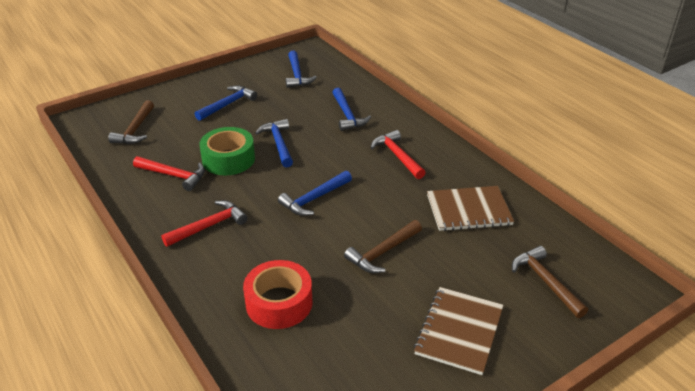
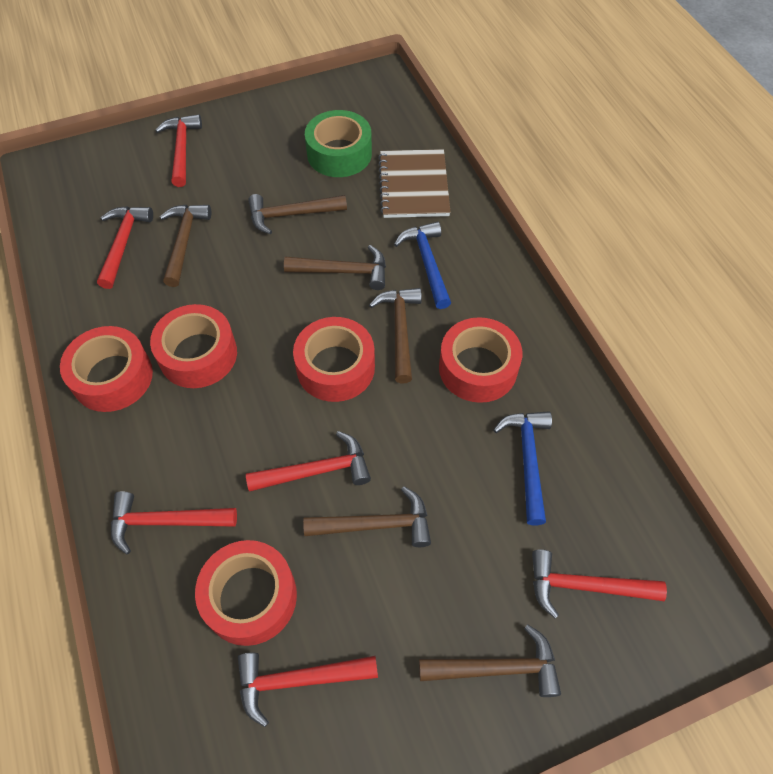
blue hammer: [195,85,257,121] [255,119,293,167] [278,171,352,216] [286,51,317,88] [332,88,371,131] = 5 -> [394,221,451,309] [493,411,552,525] = 2
brown hammer: [108,100,154,144] [344,220,422,273] [512,246,588,318] = 3 -> [160,205,211,287] [248,194,347,234] [284,245,386,290] [303,486,431,547] [369,288,422,383] [419,624,561,697] = 6
brown notebook: [414,287,504,375] [427,186,514,231] = 2 -> [378,149,451,218] = 1
red hammer: [133,156,205,191] [161,200,248,247] [371,130,426,179] = 3 -> [97,206,153,289] [111,491,237,554] [155,114,202,187] [238,653,378,727] [246,431,371,492] [532,550,667,618] = 6
red tape: [243,260,313,329] = 1 -> [60,326,153,412] [150,304,237,388] [195,540,297,646] [293,317,375,402] [439,317,522,403] = 5

